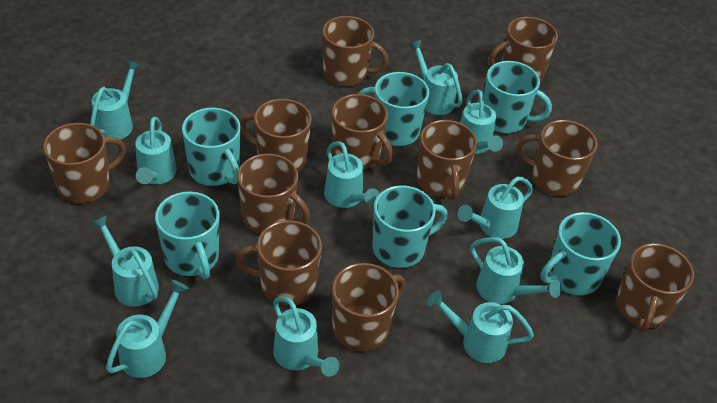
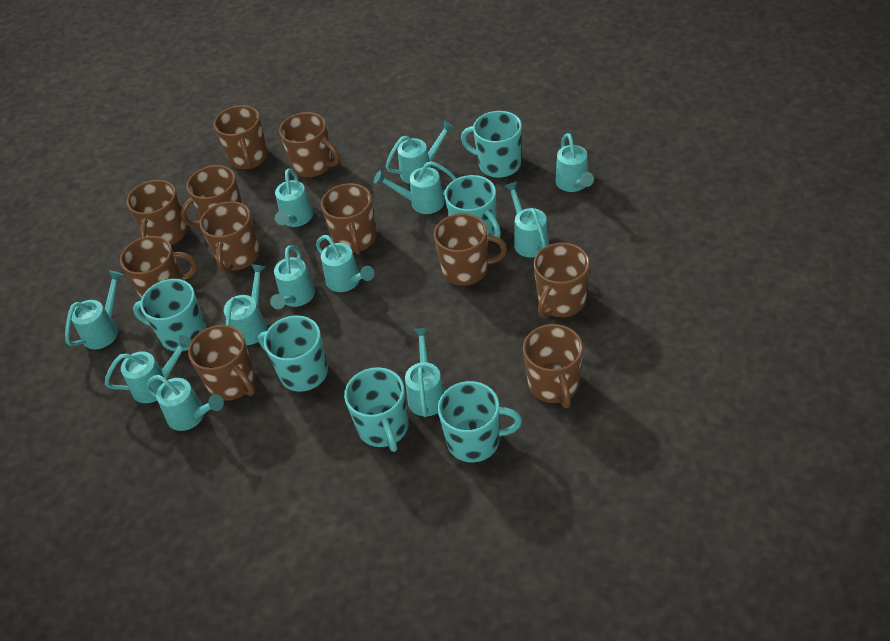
turquoise watering can: [90,60,141,140] [91,215,159,307] [106,280,189,378] [135,117,177,184] [273,296,339,377] [324,141,379,208] [409,40,463,115] [427,290,534,363] [458,176,533,239] [460,90,503,154] [470,237,561,304] = 11 -> [65,271,124,349] [105,335,191,403] [145,375,224,431] [224,264,267,345] [270,245,315,309] [275,169,313,227] [316,235,374,292] [374,161,457,214] [385,120,455,184] [405,328,445,417] [504,181,549,258] [555,133,594,192] = 12

